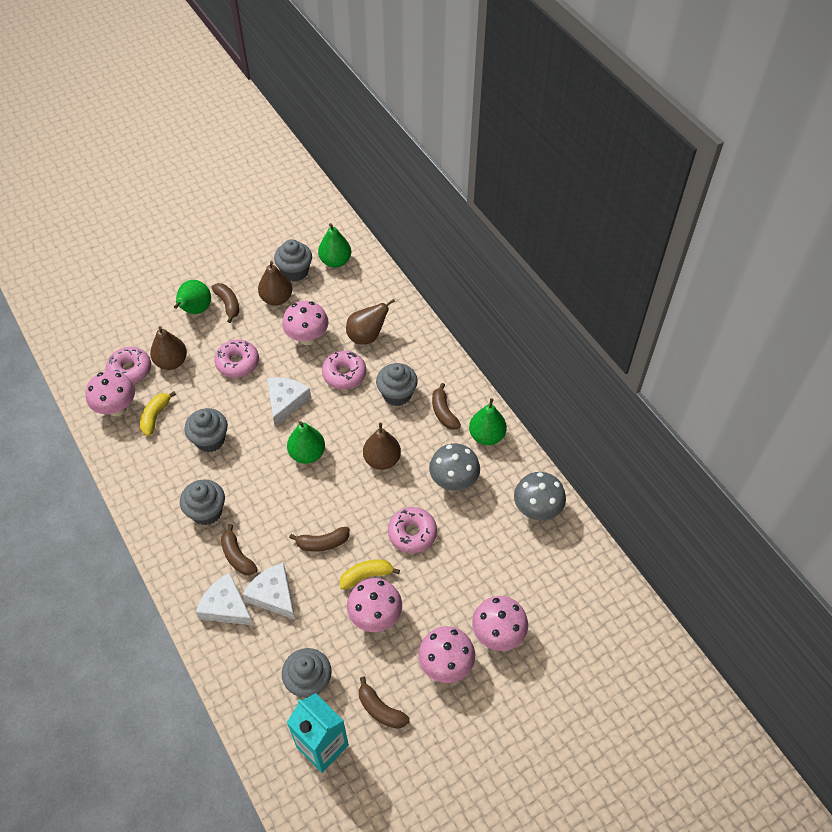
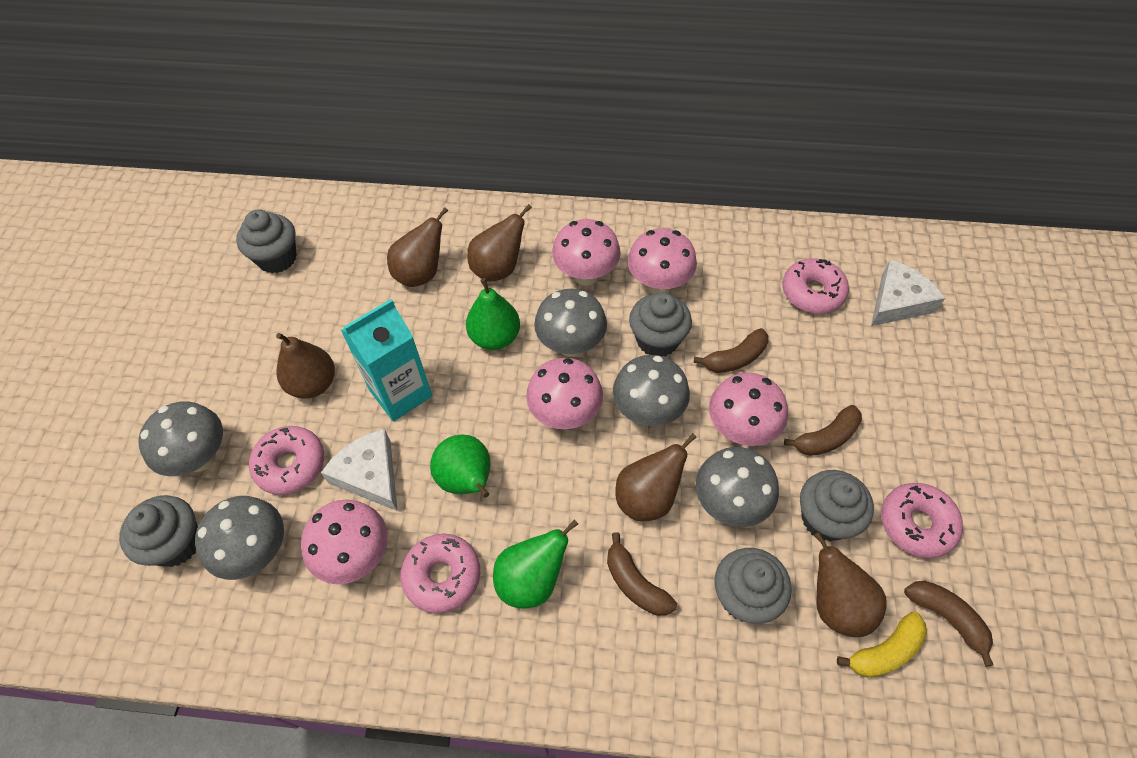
brown banana: [212,283,239,323] [221,524,258,575] [289,527,350,552] [359,677,409,729] [432,383,461,430] = 5 -> [607,532,677,616] [694,328,768,373] [784,405,862,456] [904,580,993,667] = 4
brown pear: [150,326,187,370] [258,261,292,306] [346,299,395,344] [363,423,401,470] = 4 -> [276,333,335,399] [387,207,448,287] [467,204,532,282] [615,433,697,521] [814,532,887,637] = 5
green pear: [174,280,211,314] [287,421,325,464] [318,223,351,268] [469,398,507,445] = 4 -> [430,434,491,498] [466,278,520,350] [493,519,578,608] = 3
grey mushroom: [429,443,480,491] [514,472,566,521] = 2 -> [138,401,223,476] [195,496,284,580] [534,289,607,357] [613,355,690,426] [696,447,779,527] = 5
white cheese: [196,572,254,626] [242,563,295,620] [267,377,311,427] = 3 -> [321,429,398,511] [871,260,945,326] = 2
yellow banana: [140,391,176,436] [340,559,400,590] = 2 -> [837,612,927,678] = 1

